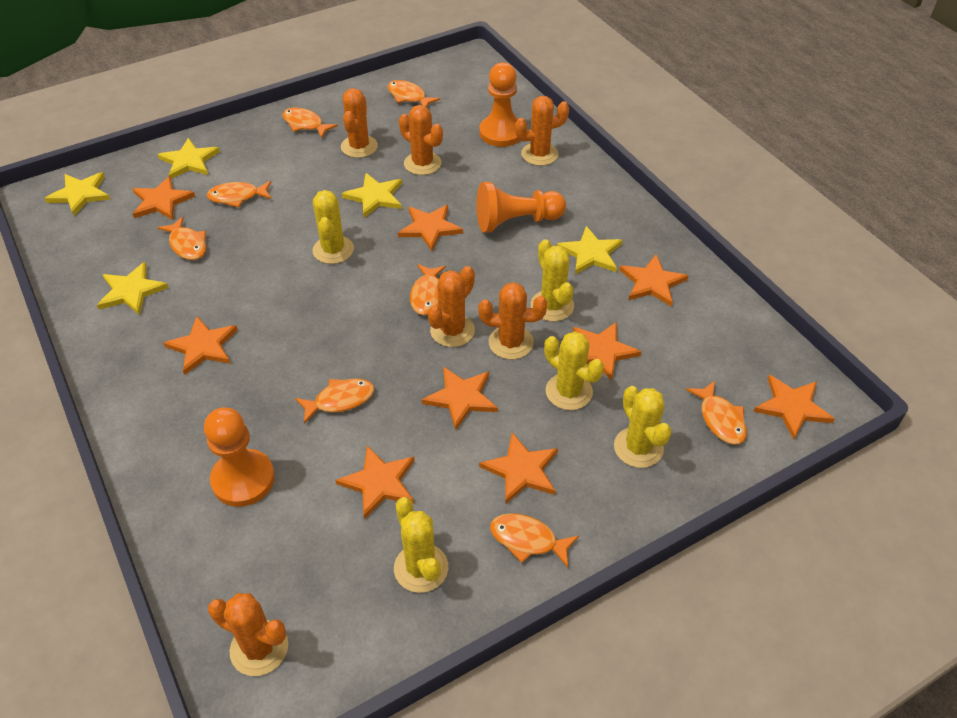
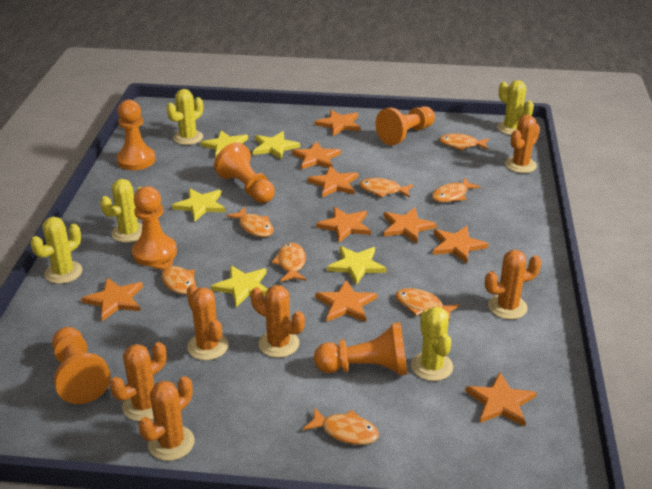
orange pawn: [204,407,275,507] [476,182,566,233] [480,62,521,147] = 3 -> [52,327,111,404] [116,100,156,170] [132,186,177,266] [214,142,275,203] [314,322,408,376] [375,106,435,145] = 6

